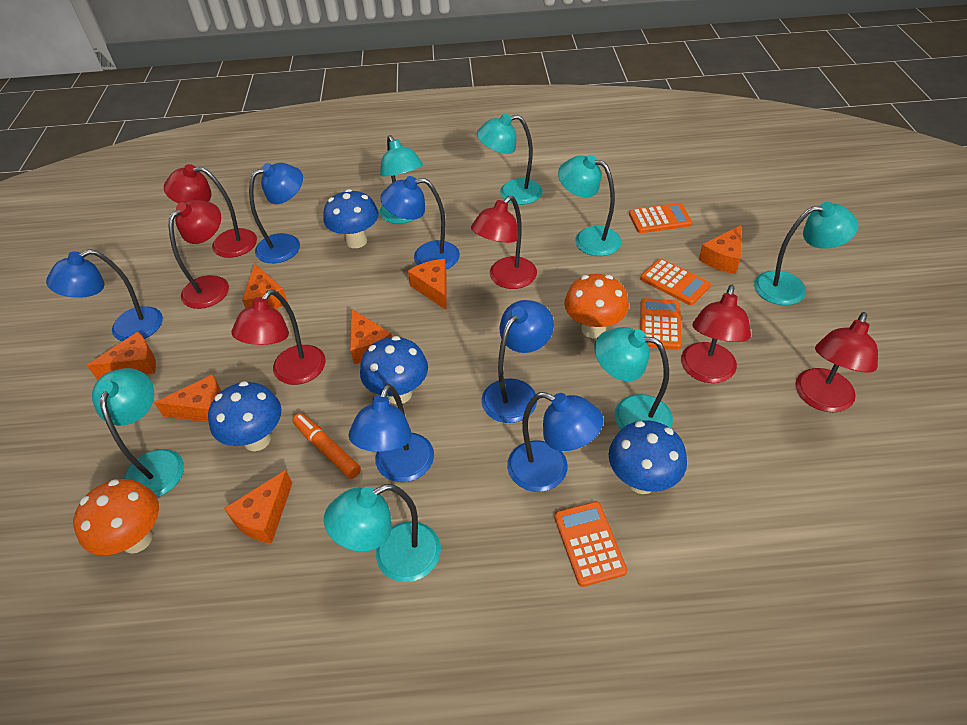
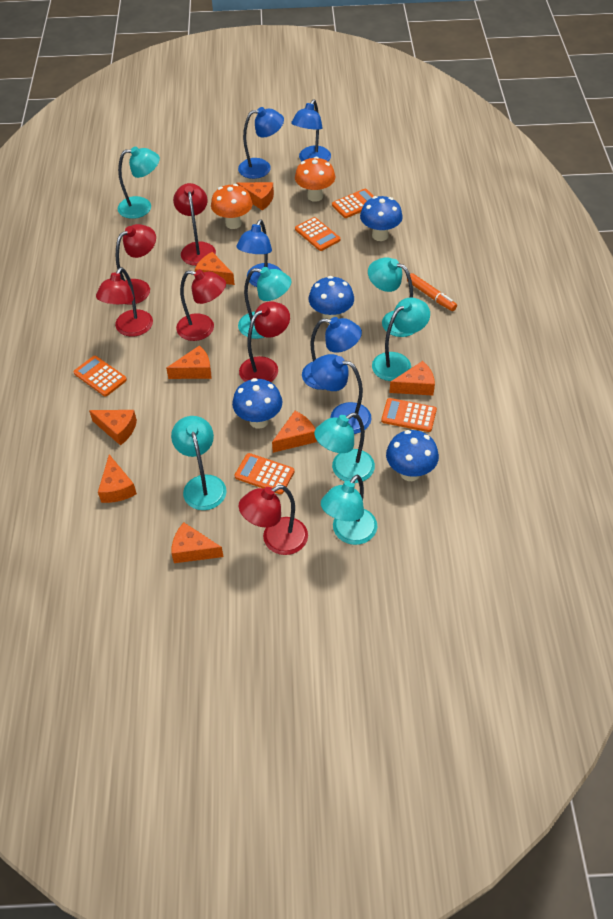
blue lamp: [46,249,163,341] [249,163,303,263] [349,384,434,482] [380,176,460,269] [481,300,554,423] [507,392,603,492] = 6 -> [236,219,281,287] [238,107,284,179] [291,99,331,161] [302,317,362,390] [311,354,372,434] = 5
orange calculator: [554,502,627,587] [629,203,692,233] [640,258,711,305] [640,298,682,349] = 4 -> [73,356,127,397] [235,453,295,494] [295,217,340,251] [332,189,374,218] [381,398,437,432] = 5
orange cheese: [87,332,156,380] [154,374,221,422] [224,470,292,544] [242,264,288,309] [350,309,392,364] [408,259,447,310] [699,225,741,274] = 7 -> [89,410,137,446] [98,455,137,503] [166,345,211,379] [171,523,223,563] [195,252,235,285] [237,182,274,210] [272,411,317,453] [389,361,435,396] = 8

